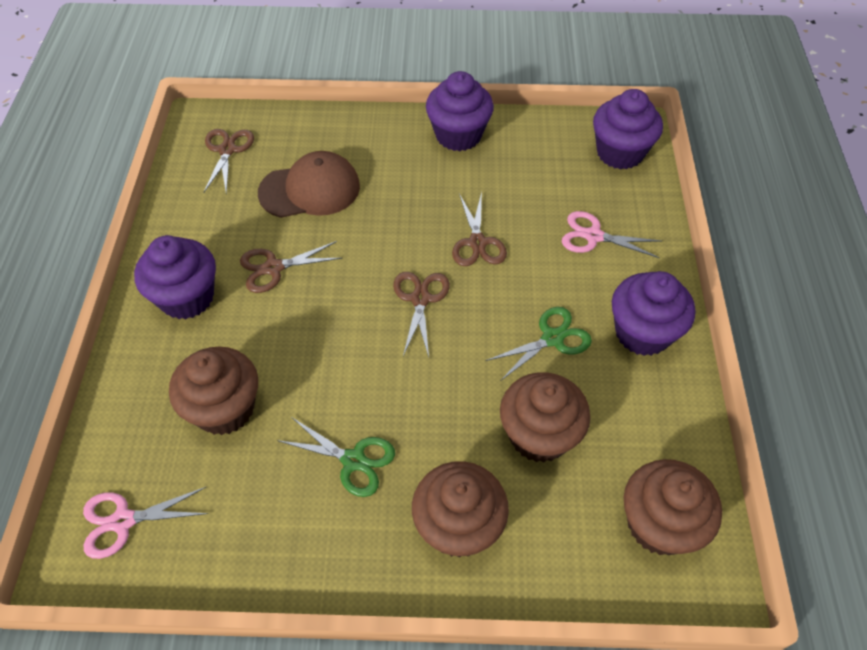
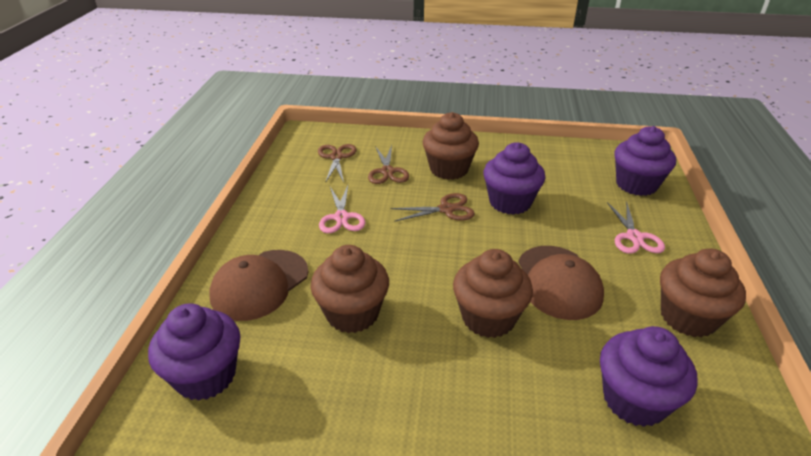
brown cap: [258,151,360,218] = 1 -> [209,250,308,321] [518,246,604,320] = 2
brown scissors: [203,129,254,193] [240,241,342,293] [393,272,450,357] [452,192,507,266] = 4 -> [318,144,356,183] [368,145,409,184] [391,193,475,222] = 3
green scissors: [277,417,395,497] [486,307,592,380] = 2 -> none = 0

